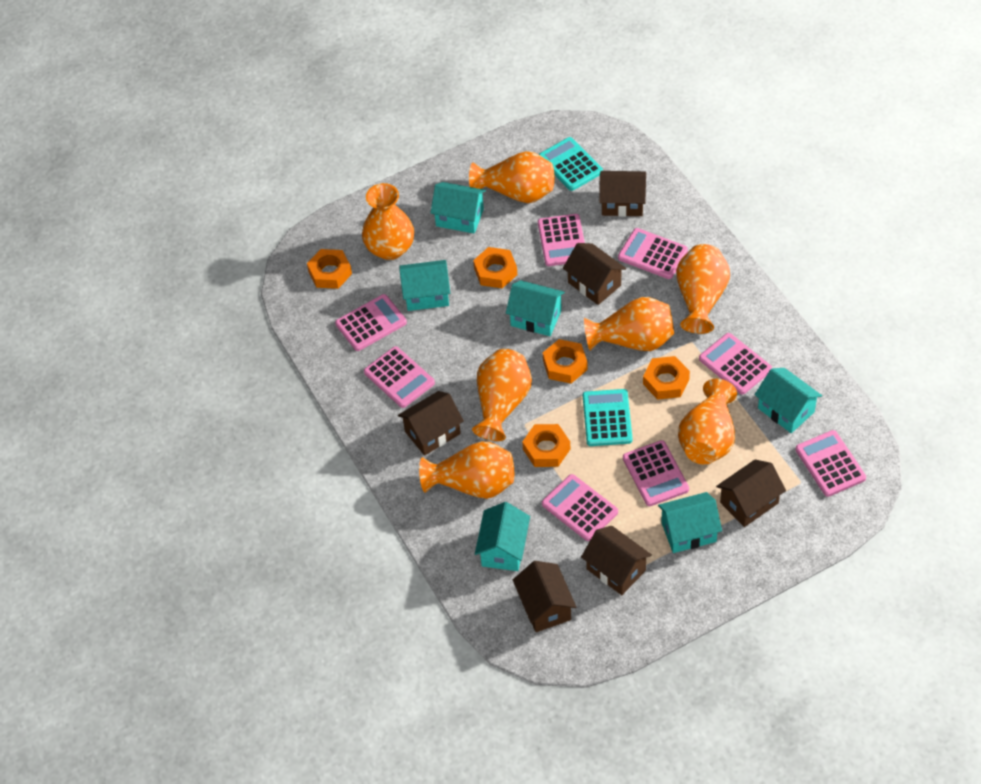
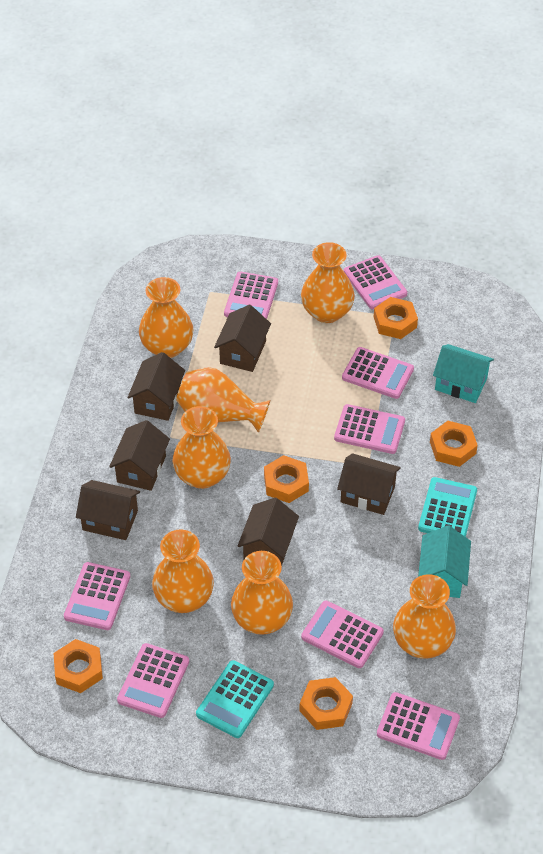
turquoise house: [399,260,450,311] [431,182,486,234] [475,502,530,571] [506,280,565,336] [658,492,722,553] [755,368,822,433] = 6 -> [418,525,471,598] [433,344,494,403] = 2

